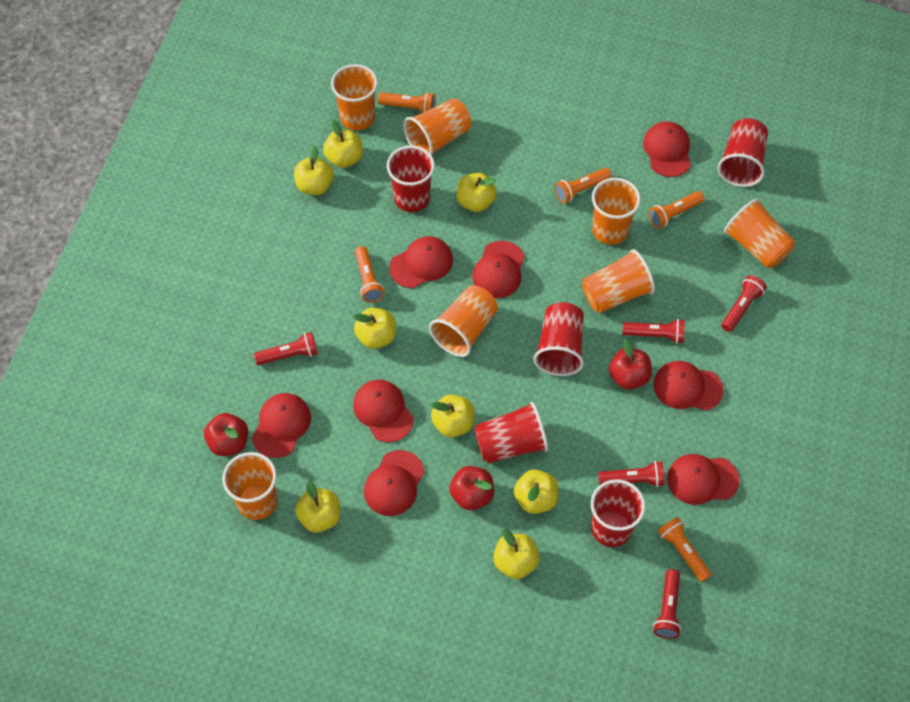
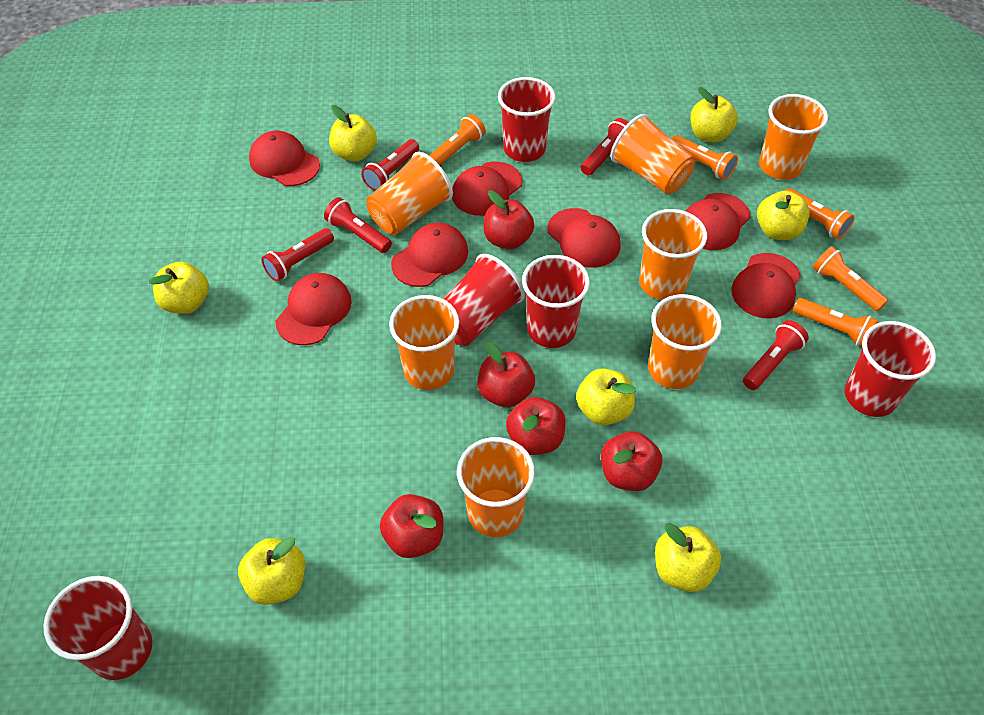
red apple: [204,413,248,456] [449,466,494,510] [609,338,652,390] = 3 -> [380,494,443,558] [477,342,535,408] [483,190,534,250] [506,397,566,455] [601,431,662,491] = 5
red cap: [252,393,311,458] [353,380,414,442] [364,450,425,516] [389,236,453,288] [472,241,525,298] [643,122,691,177] [654,361,723,410] [667,454,740,505] = 8 -> [249,131,320,186] [275,273,352,345] [391,223,468,287] [452,162,522,216] [547,208,621,268] [686,193,751,250] [731,253,801,319] = 7
yellow apple: [294,146,334,195] [295,480,340,532] [323,120,363,168] [353,308,396,349] [431,395,474,438] [457,173,497,212] [493,528,540,579] [514,469,559,514] = 8 -> [149,262,209,314] [238,536,305,605] [329,105,377,162] [576,368,636,425] [655,523,721,592] [690,87,738,143] [757,190,810,240] = 7

